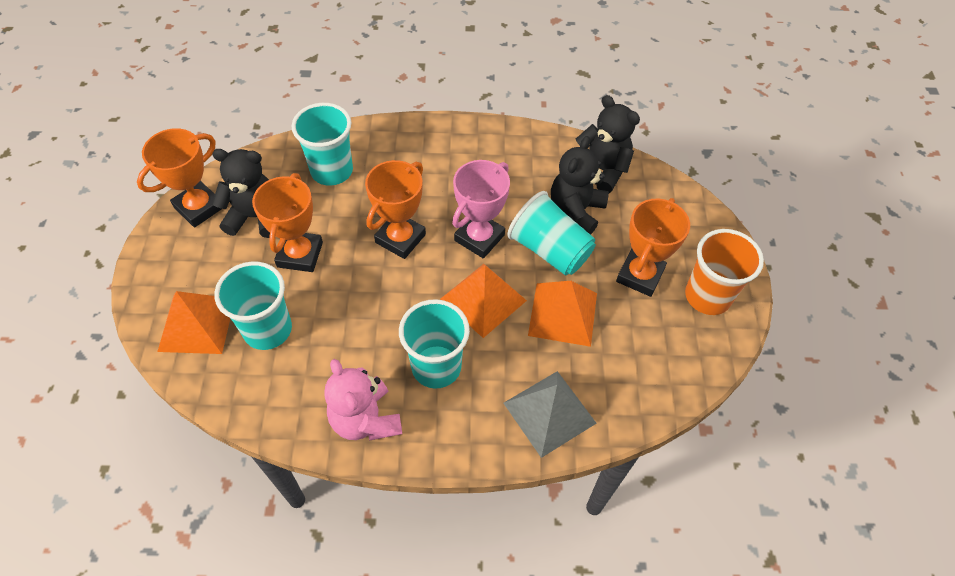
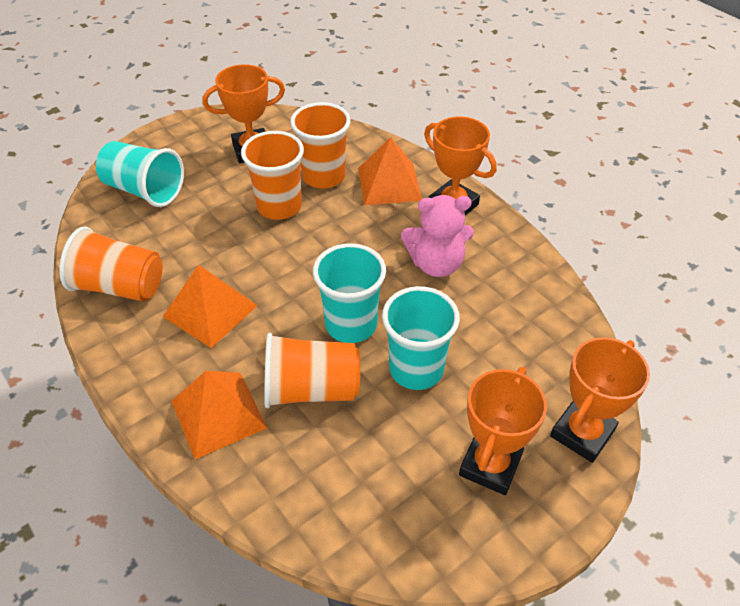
black teddy bear: [212,149,270,238] [551,136,609,235] [576,95,640,193] = 3 -> none = 0
grey pyramid: [504,371,597,458] = 1 -> none = 0
orange cup: [685,229,764,315] = 1 -> [59,226,163,302] [241,131,304,220] [264,333,360,408] [290,102,351,189] = 4
pink trophy: [452,160,510,259] = 1 -> none = 0
turquoise cup: [214,261,292,350] [292,103,353,186] [399,299,470,388] [507,191,596,275] = 4 -> [96,141,184,207] [313,243,386,343] [382,286,460,390] = 3

